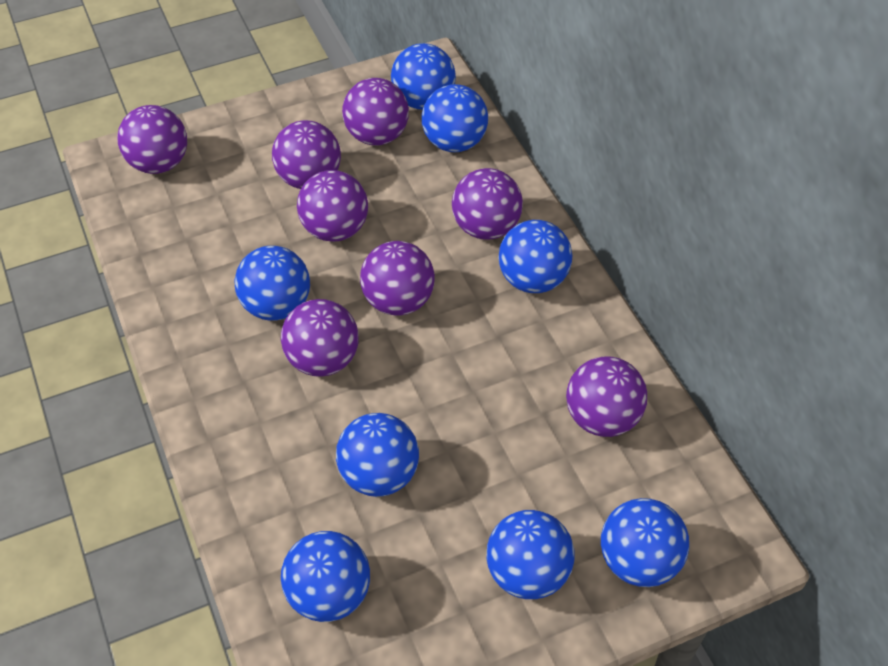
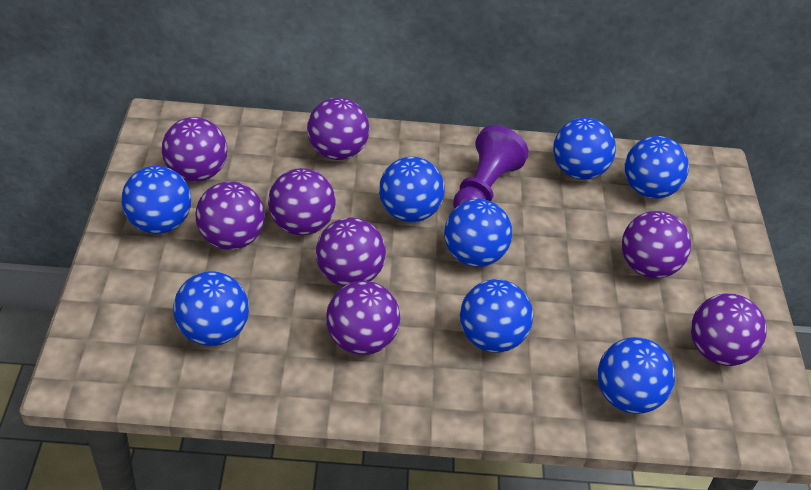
purple pawn: none = 0 -> [453,125,529,209] = 1

